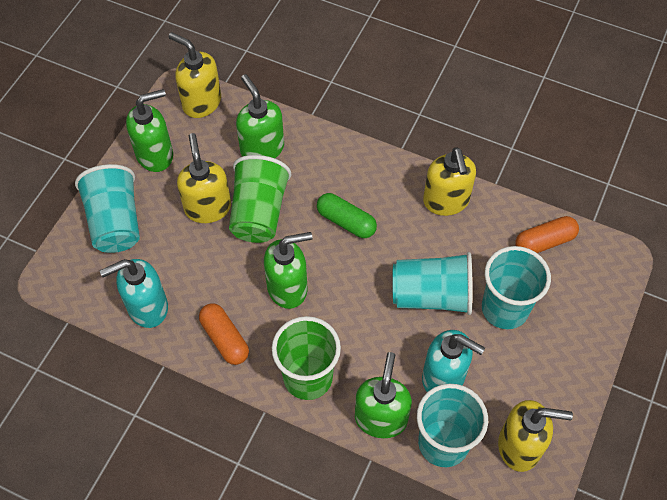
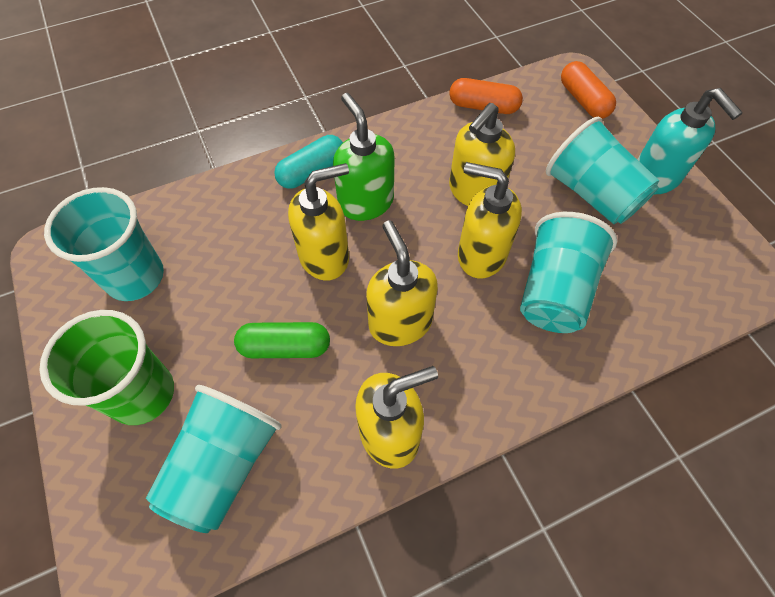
green cup: [229,155,291,243] [272,316,341,400] = 2 -> [39,310,174,425] = 1
green soap dispenser: [126,89,173,172] [236,74,284,158] [264,232,312,309] [355,352,412,438] = 4 -> [333,93,395,221] = 1
turquoise capsule: none = 0 -> [274,135,343,189] = 1
turquoise soap dispenser: [100,259,168,328] [422,330,485,392] = 2 -> [637,88,743,194] = 1
yellow soap dispenser: [169,32,221,118] [177,133,231,223] [423,147,476,216] [498,400,573,472] = 4 -> [288,163,349,281] [355,366,438,469] [366,220,438,346] [449,103,515,206] [458,162,522,278] = 5

